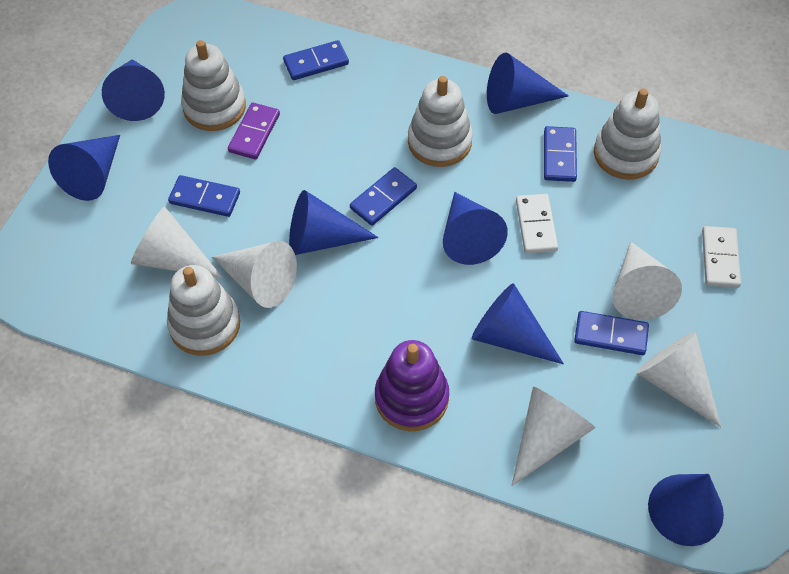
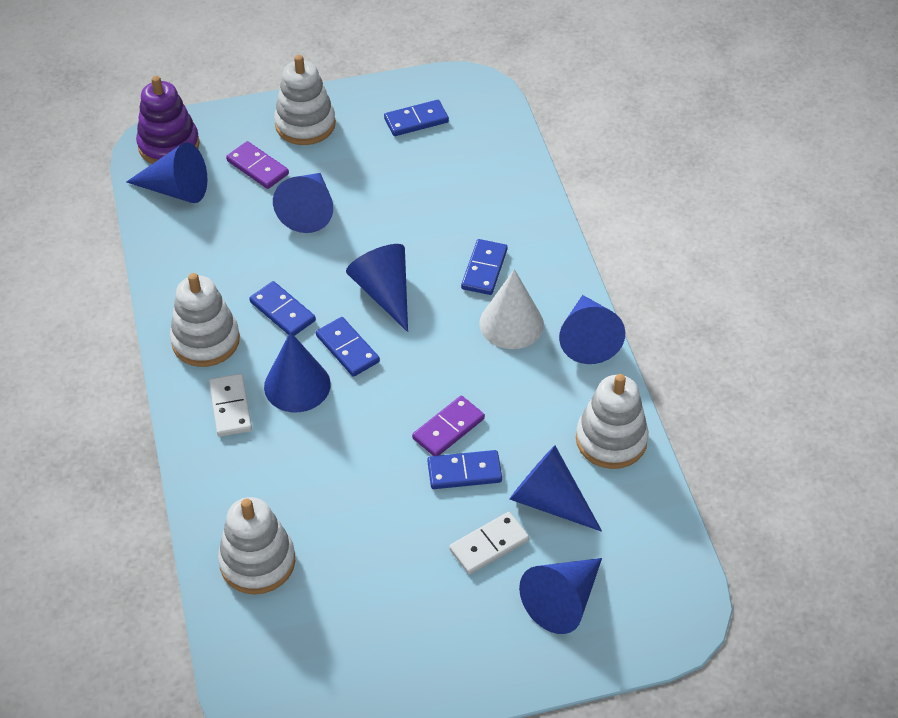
purple domino: [228,103,280,159] = 1 -> [226,141,289,189] [412,396,485,456] = 2
white cone: [131,206,223,278] [212,241,297,308] [512,387,595,486] [612,242,682,320] [636,332,721,427] = 5 -> [479,269,544,349] = 1

